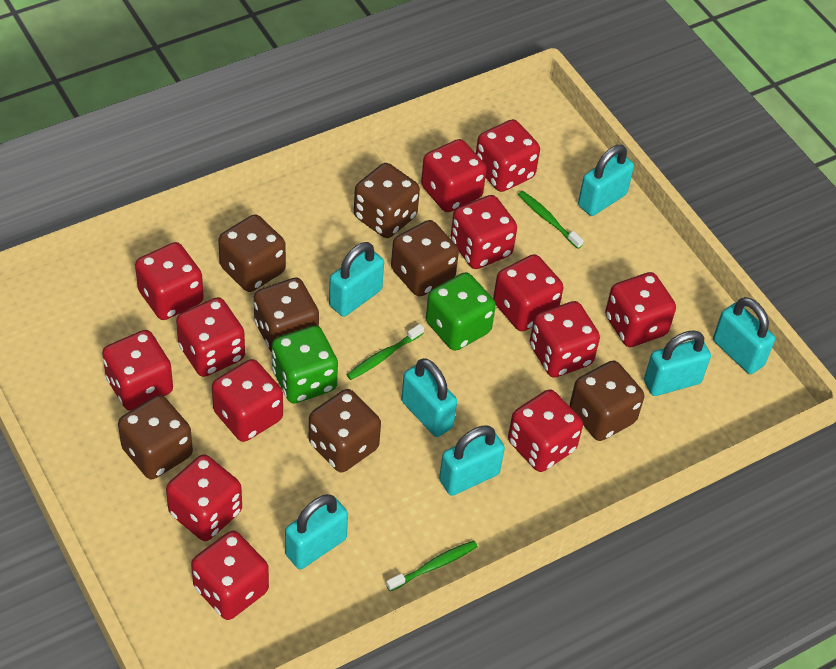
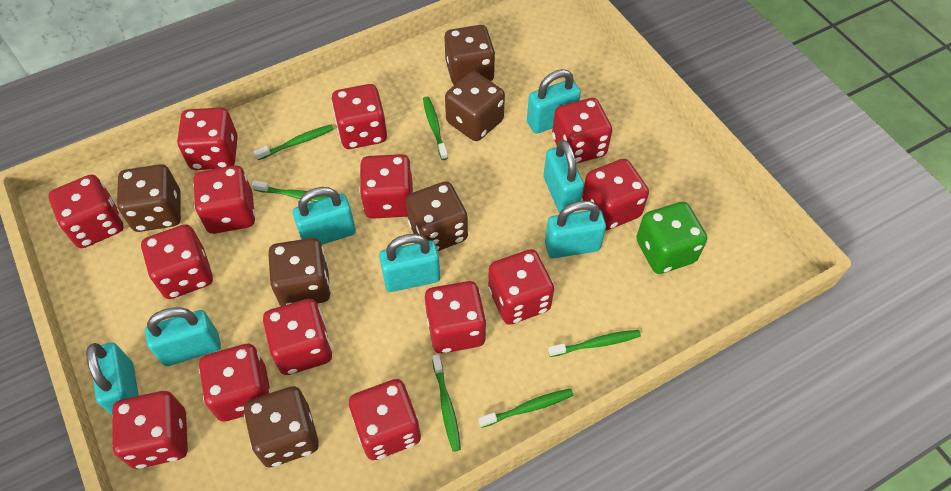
brown dice: [118,395,193,479] [218,214,286,292] [254,277,319,352] [309,389,381,472] [354,163,420,238] [391,220,459,297] [570,360,644,441] = 7 -> [117,164,181,232] [244,386,319,467] [268,238,331,306] [406,181,468,251] [444,25,495,85] [445,71,505,141] = 6
green dice: [272,325,338,404] [426,272,496,351] = 2 -> [636,202,707,274] = 1
green toothbrush: [347,324,424,380] [386,540,478,591] [518,191,584,249] = 3 -> [252,180,329,202] [254,125,334,160] [423,97,448,160] [432,354,461,452] [478,388,574,428] [548,330,641,357] = 6
red dice: [102,330,173,410] [135,242,204,320] [166,455,242,541] [176,297,245,377] [191,531,269,620] [212,359,283,442] [421,139,487,212] [451,195,517,269] [476,119,540,192] [493,254,563,331] [508,389,583,472] [530,301,600,378] [605,272,676,347] = 13 -> [48,174,124,248] [112,391,188,469] [141,224,213,299] [177,107,238,170] [193,165,255,234] [199,344,271,422] [263,299,332,375] [331,84,387,149] [349,379,421,460] [359,154,413,219] [425,281,487,354] [488,249,554,325] [552,98,612,164] [582,159,649,230] = 14

